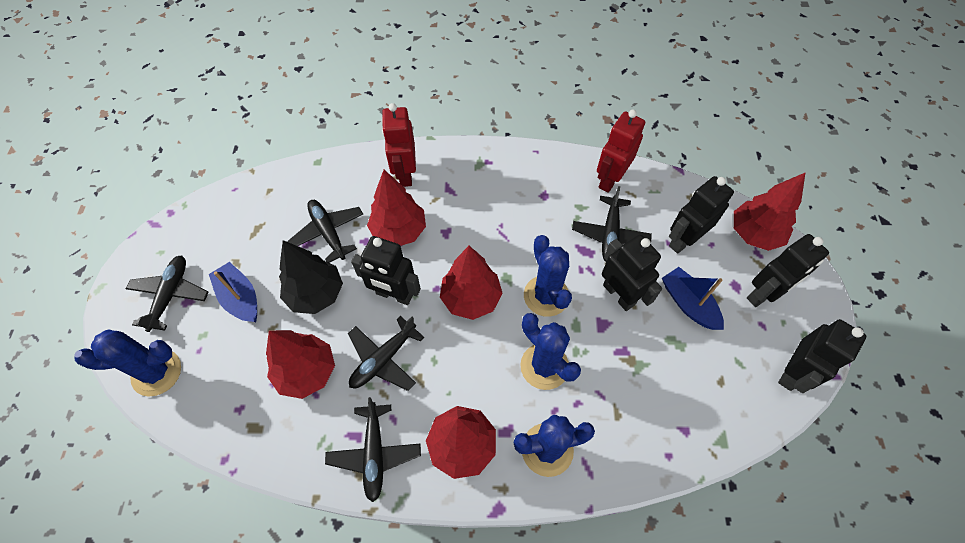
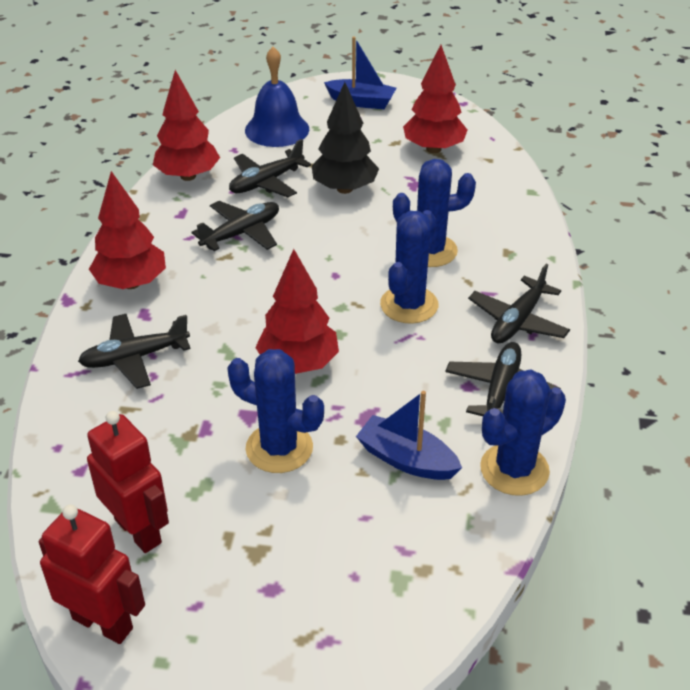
black robot: [351,236,421,305] [602,235,662,311] [669,176,734,254] [747,234,829,307] [778,319,866,393] = 5 -> none = 0
blue bell: none = 0 -> [245,47,309,147] = 1
red tree: [266,330,335,399] [367,170,426,246] [426,406,496,479] [440,246,503,320] [734,172,806,251] = 5 -> [89,171,166,289] [153,70,220,181] [255,249,339,374] [403,45,467,153] = 4

